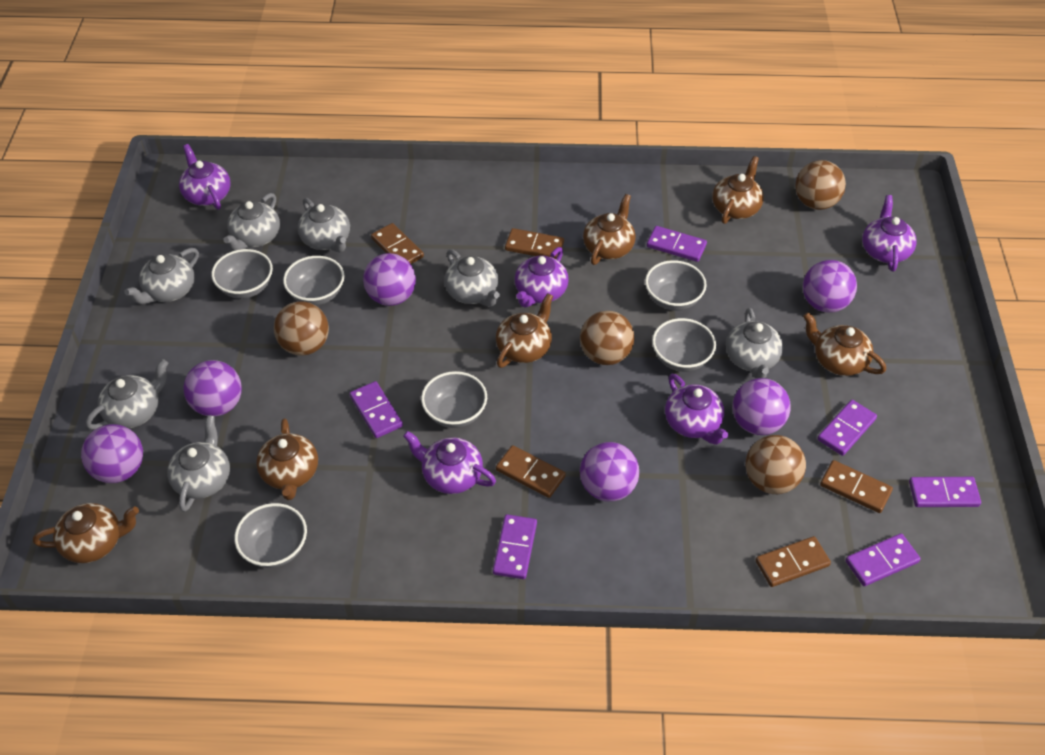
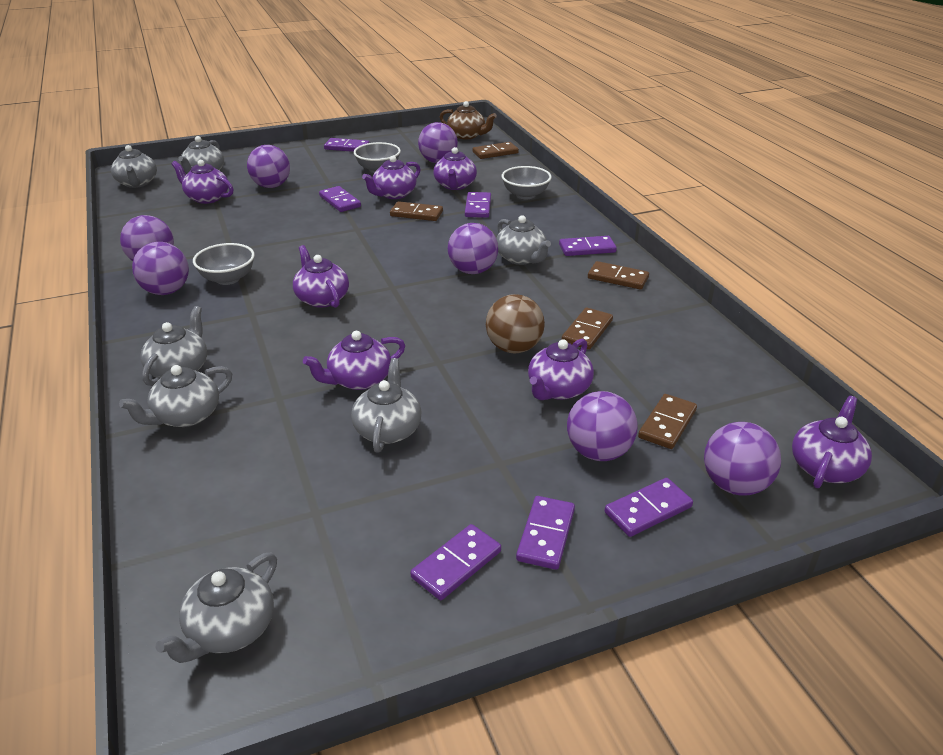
brown ball: [274,301,329,356] [580,311,635,365] [745,435,806,494] [795,160,846,210] = 4 -> [486,294,545,353] = 1
brown teapot: [33,503,139,563] [256,418,318,500] [496,293,553,368] [583,194,636,265] [712,156,764,224] [803,312,886,376] = 6 -> [440,101,497,140] = 1
grey bowl: [211,249,273,299] [234,503,307,568] [283,256,344,305] [421,371,487,428] [645,260,707,311] [652,318,716,372] = 6 -> [193,243,255,285] [354,142,401,173] [502,166,552,199] = 3
purple ball: [81,424,143,483] [183,360,242,417] [363,253,416,306] [580,442,639,502] [732,378,791,435] [803,260,857,313] = 6 -> [120,215,174,261] [132,242,189,295] [247,145,290,188] [418,122,458,163] [448,223,498,274] [567,391,637,461] [704,422,781,496] = 7
purple domino: [350,381,403,438] [493,514,537,579] [647,226,707,262] [817,400,877,456] [845,533,921,586] [909,477,981,507] = 6 -> [319,186,361,212] [324,138,369,152] [410,524,501,600] [465,192,491,218] [516,496,575,570] [559,236,617,256] [605,478,693,537] = 7
purple teapot: [179,144,231,210] [403,431,496,494] [515,247,569,307] [665,374,728,445] [862,195,917,272] = 5 -> [171,160,234,204] [293,245,349,308] [303,331,405,390] [362,156,421,199] [434,147,477,190] [528,339,594,400] [792,396,872,488] = 7

